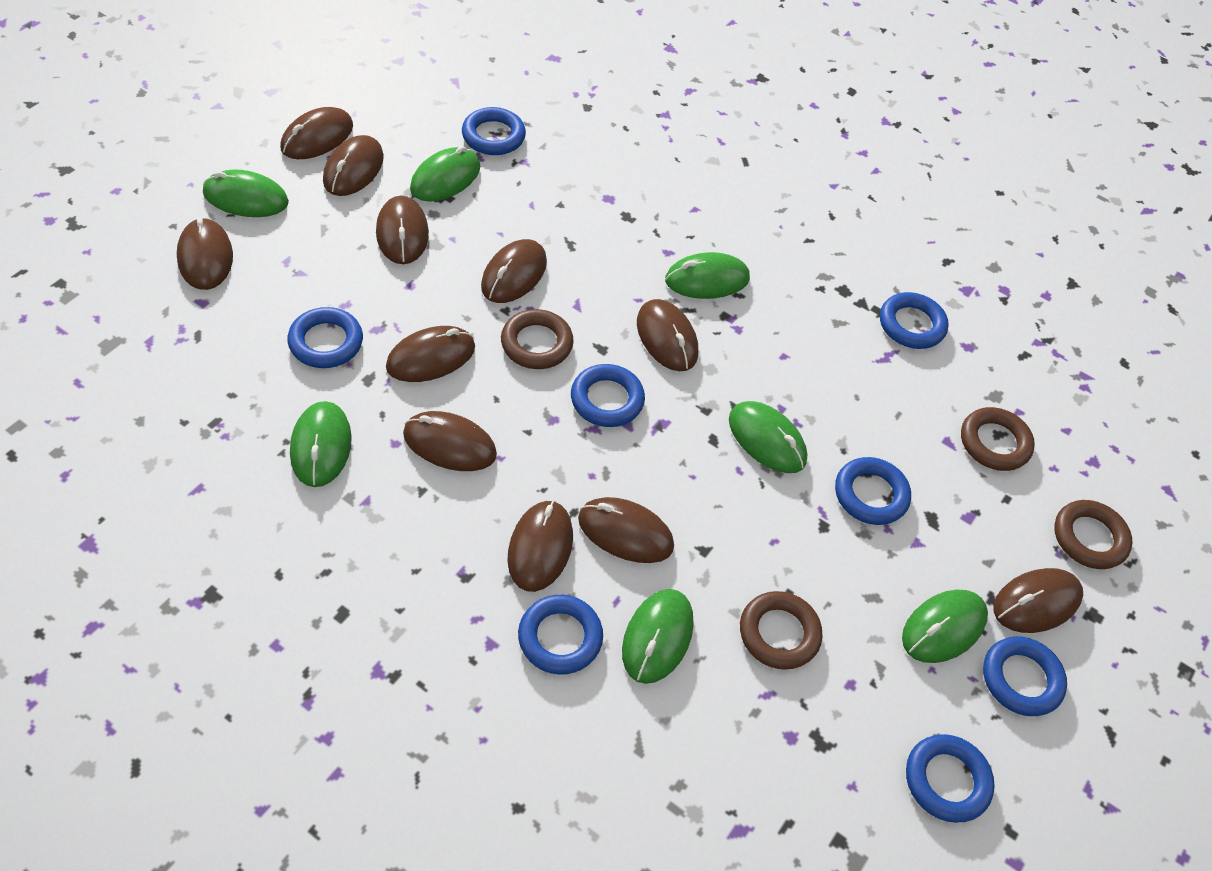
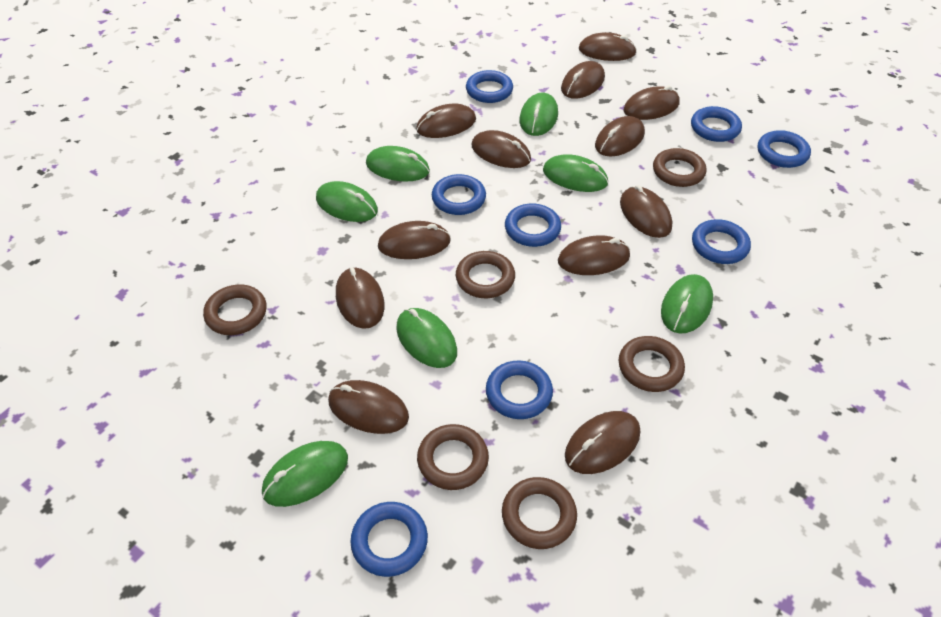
brown mouse: [177,218,233,290] [280,107,353,159] [323,135,384,196] [376,196,429,264] [386,326,475,382] [403,411,497,471] [481,239,547,303] [507,500,573,592] [578,497,674,563] [637,299,698,371] [993,568,1083,633] = 11 -> [328,380,409,434] [336,267,385,329] [378,221,451,259] [416,104,476,138] [471,130,531,168] [558,235,630,275] [561,61,605,99] [565,411,640,474] [579,32,637,61] [595,116,645,156] [620,185,672,238] [623,86,680,120] = 12
brown ring: [501,309,574,369] [740,591,822,670] [961,407,1035,471] [1054,500,1132,569] = 4 -> [203,285,267,335] [417,424,489,490] [456,251,515,298] [502,477,577,549] [619,336,685,392] [653,148,707,187] = 6

